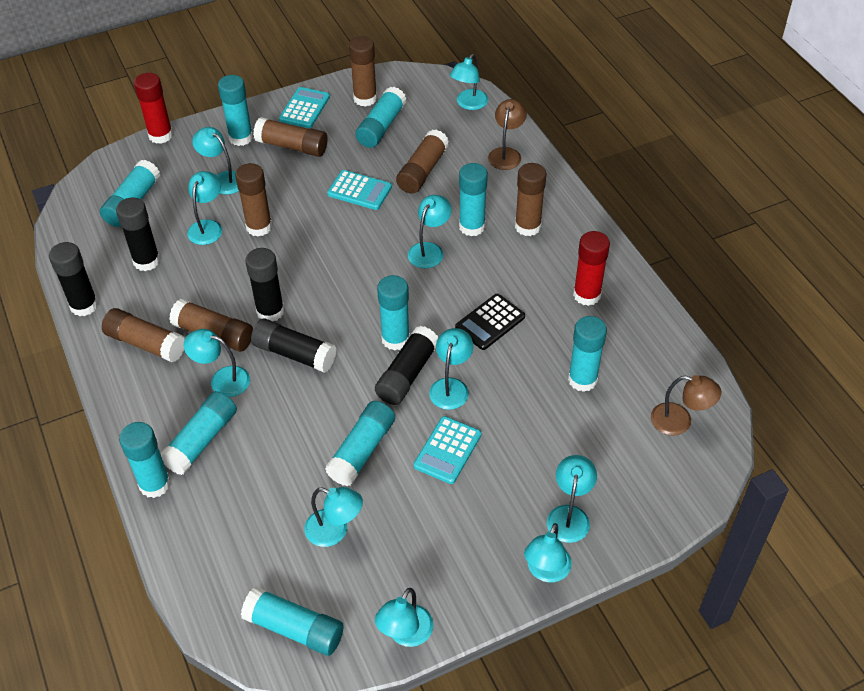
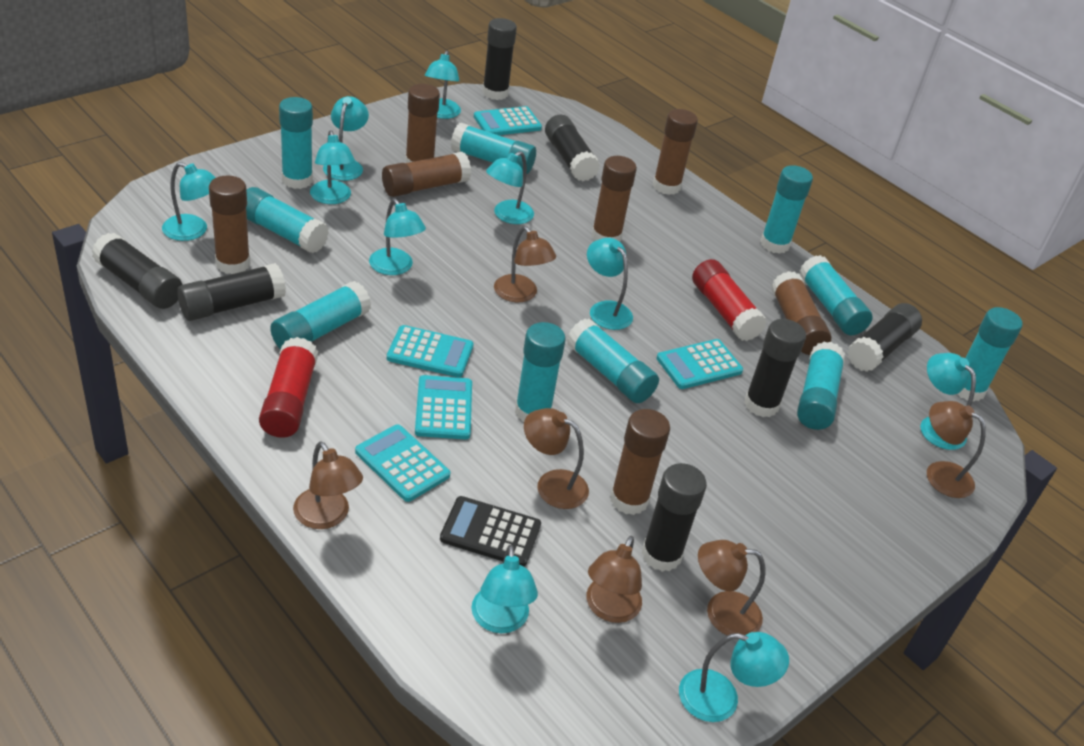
black glue stick: [49,242,98,316] [116,198,160,271] [245,248,284,321] [251,319,337,373] [375,326,438,405] = 5 -> [92,233,183,309] [177,263,286,321] [482,18,517,100] [545,115,600,181] [642,463,707,572] [744,319,806,417] [847,303,922,372] = 7
brown lamp: [488,99,527,170] [651,375,721,436] = 2 -> [293,441,363,529] [494,226,556,302] [524,408,589,509] [586,536,642,623] [698,540,766,636] [927,401,986,498] = 6
turquoise calculator: [279,87,330,128] [327,170,392,210] [414,416,481,484] = 3 -> [355,424,450,502] [387,325,474,377] [415,375,472,440] [474,106,542,135] [657,339,743,389] = 5

